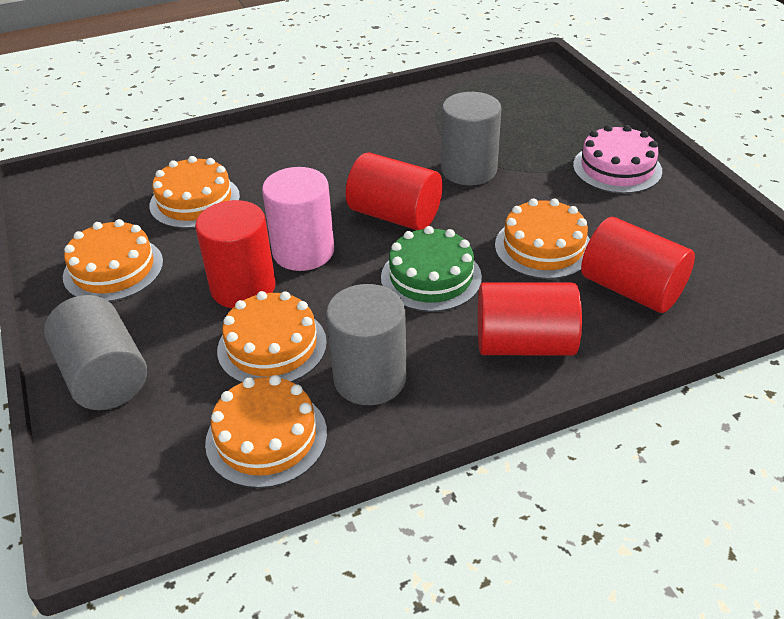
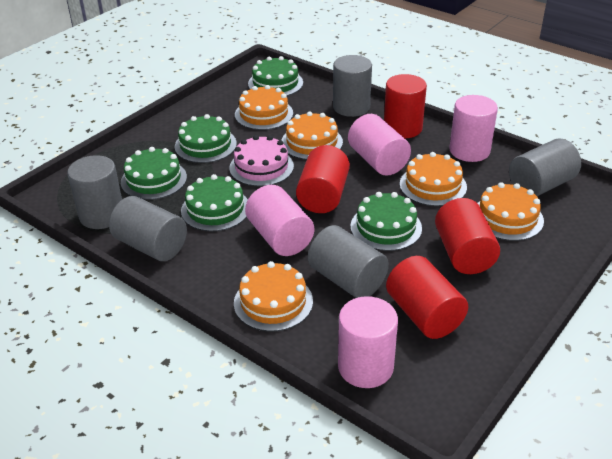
green cake: [381,226,482,312] = 1 -> [121,147,187,200] [175,114,237,163] [181,174,248,231] [248,56,303,96] [351,192,422,251] = 5
grey cylinder: [44,295,147,410] [326,284,407,405] [441,92,501,185] = 3 -> [68,155,122,229] [109,196,187,261] [308,225,389,298] [333,55,372,117] [509,139,581,196] = 5
pink cylinder: [262,167,334,271] = 1 -> [245,185,314,256] [338,296,398,388] [348,114,411,176] [449,95,498,162] = 4

